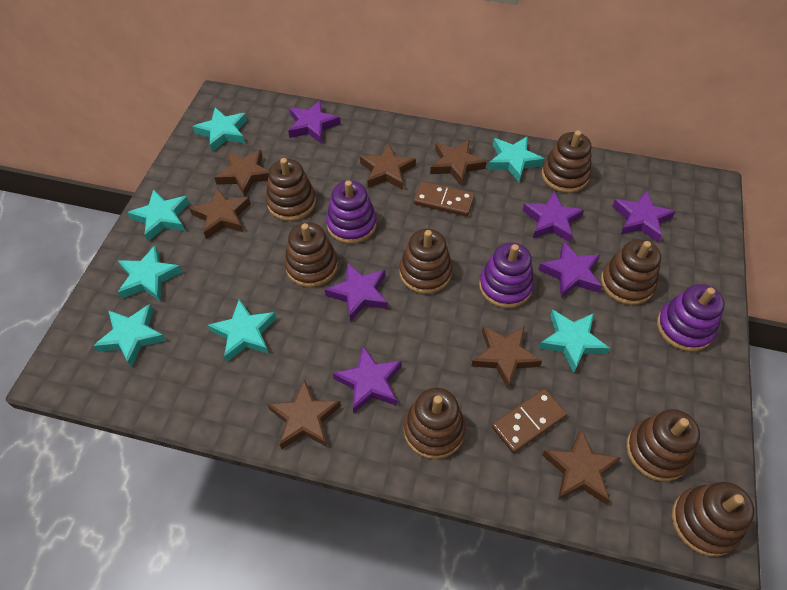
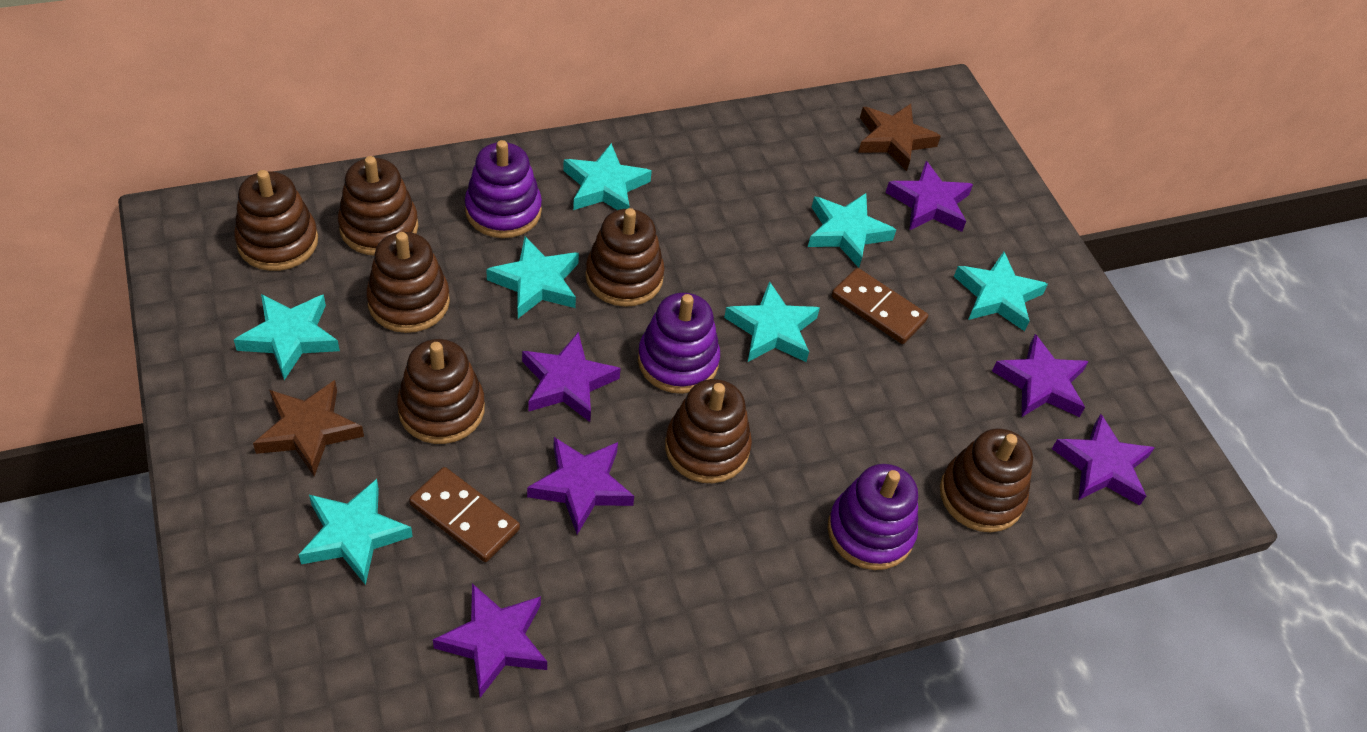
brown stacking toy: [266,158,316,221] [284,222,338,287] [399,229,452,294] [404,388,466,459] [541,130,592,193] [601,239,661,305] [626,409,700,482] [672,482,755,557] = 8 -> [234,170,318,271] [338,156,418,255] [366,232,450,333] [397,339,485,444] [585,208,665,307] [665,379,752,483] [940,428,1033,532] = 7
brown star: [189,188,251,239] [214,150,269,197] [267,379,341,449] [360,143,416,190] [430,140,486,186] [471,326,542,389] [542,429,621,505] = 7 -> [253,380,364,476] [858,104,941,171] = 2

